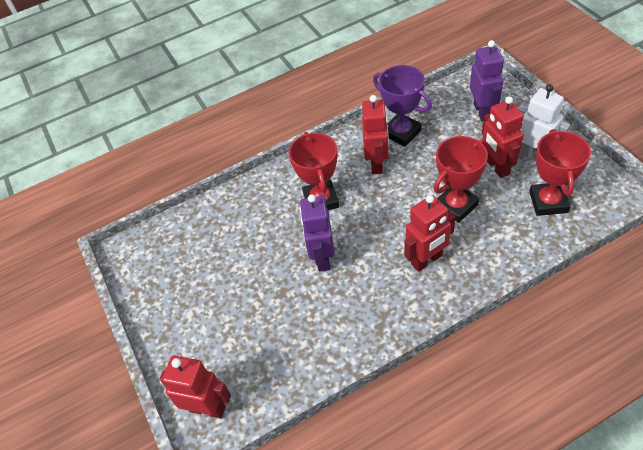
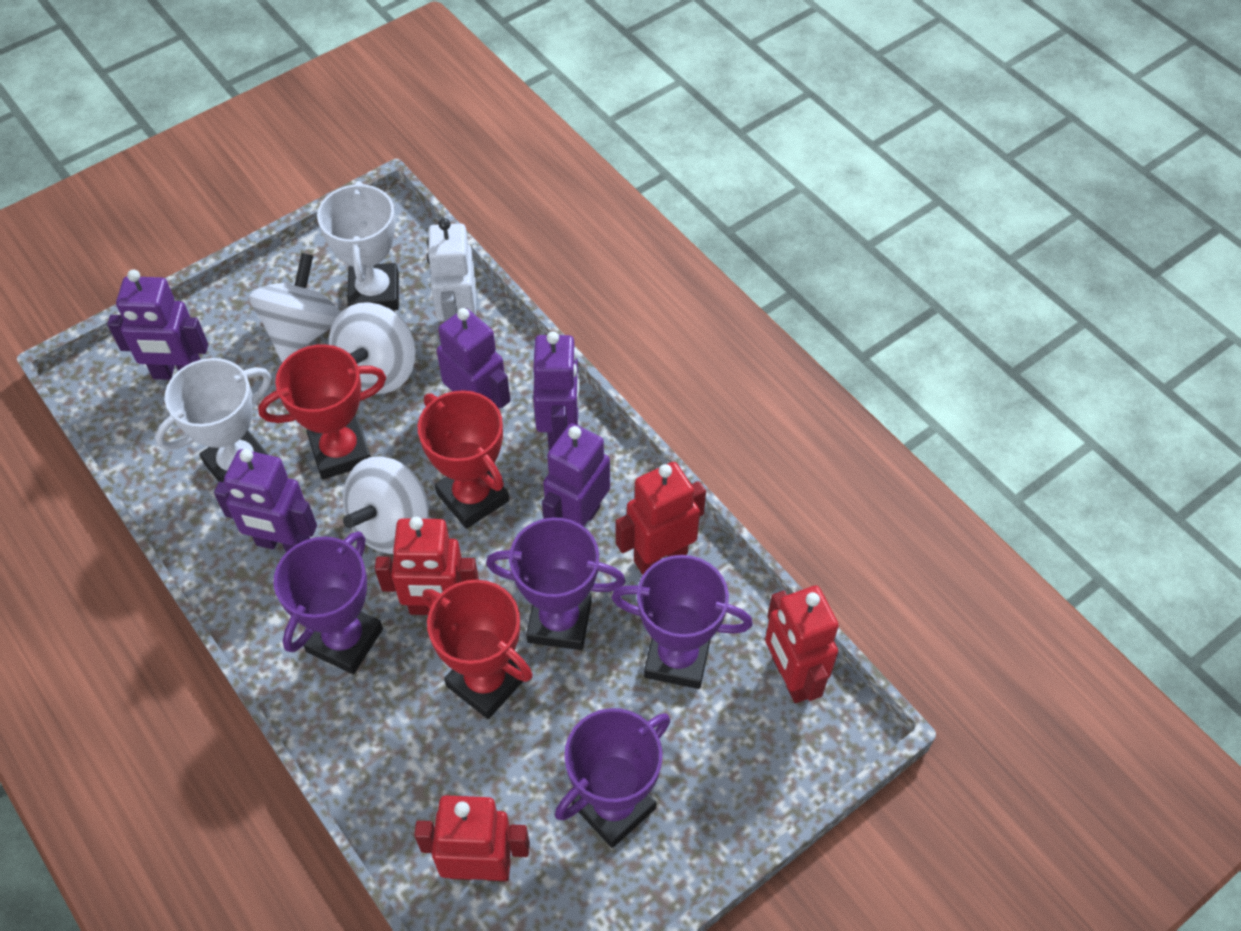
purple robot: [300,194,335,272] [470,40,504,122] = 2 -> [107,270,208,380] [214,449,317,552] [437,308,510,410] [533,332,580,451] [542,423,610,527] = 5
purple trophy: [373,65,432,147] = 1 -> [274,531,383,674] [486,517,625,650] [555,708,670,848] [611,555,753,689] = 4
white spinning top: none = 0 -> [249,253,341,363] [329,302,416,394] [343,456,429,554] = 3
white trophy: none = 0 -> [155,358,271,482] [317,181,399,311] = 2

